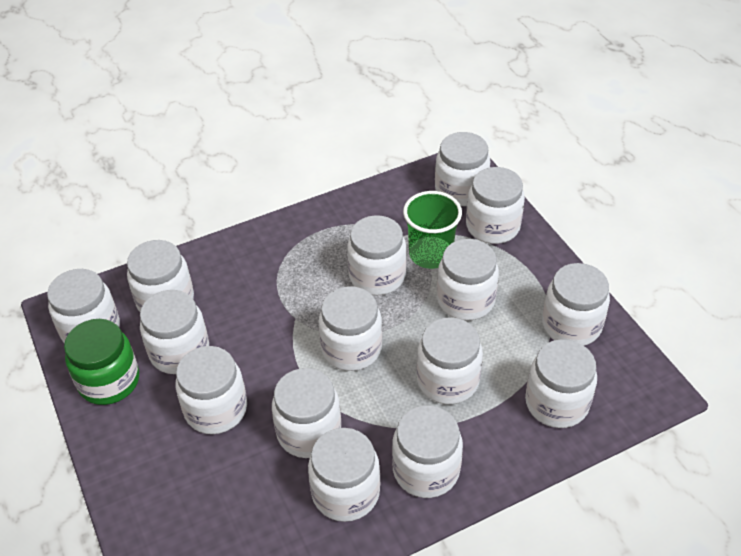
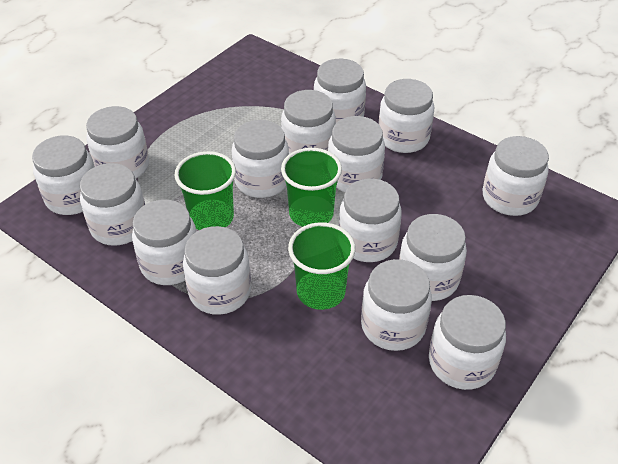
green cup: [403,191,462,269] = 1 -> [174,151,236,230] [281,148,342,227] [288,222,356,310] = 3
green jar: [64,319,139,405] = 1 -> none = 0

